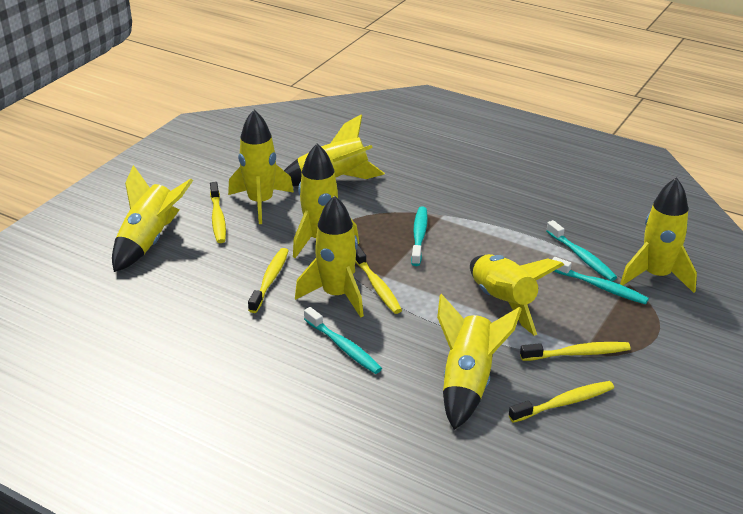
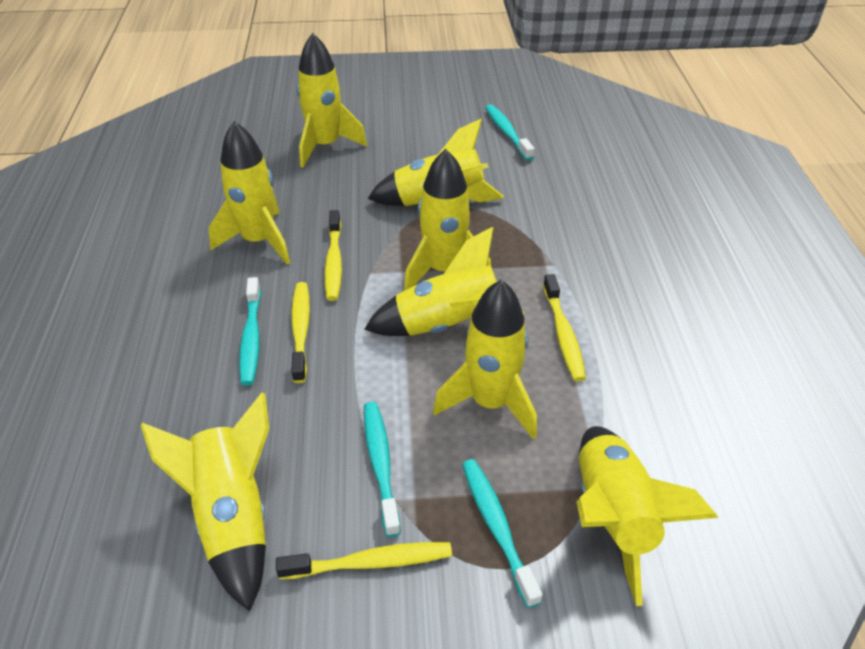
yellow toothbrush: [210,182,226,243] [248,248,289,313] [355,246,402,314] [509,381,614,423] [520,342,631,361] = 5 -> [276,542,452,580] [291,282,310,383] [324,210,342,301] [543,274,586,382] = 4

